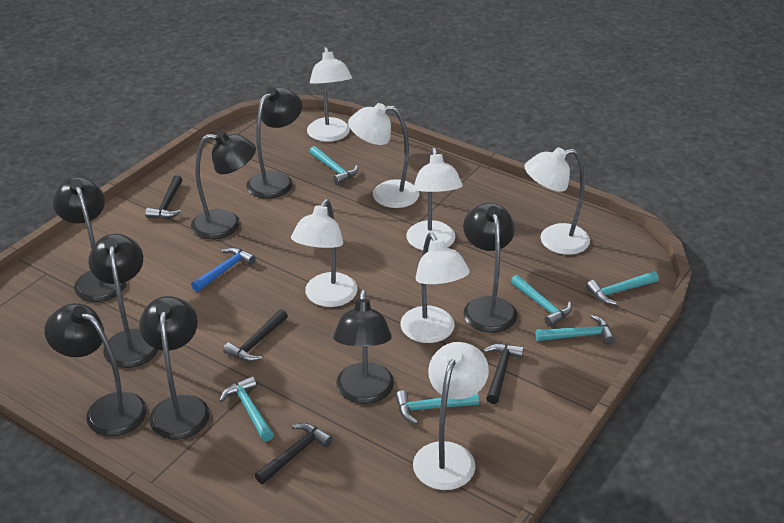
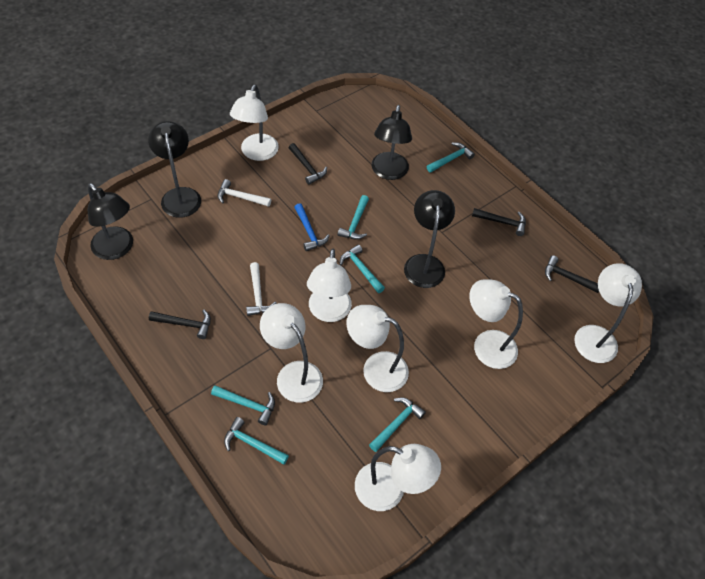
black lamp: [44,303,147,436] [53,177,127,302] [88,234,158,368] [139,296,210,440] [191,131,256,239] [246,87,302,199] [333,290,394,404] [463,203,517,333] = 8 -> [88,183,133,260] [148,121,201,218] [372,105,412,180] [404,190,455,288] = 4
white hammer: none = 0 -> [218,179,271,207] [246,262,276,316] = 2

